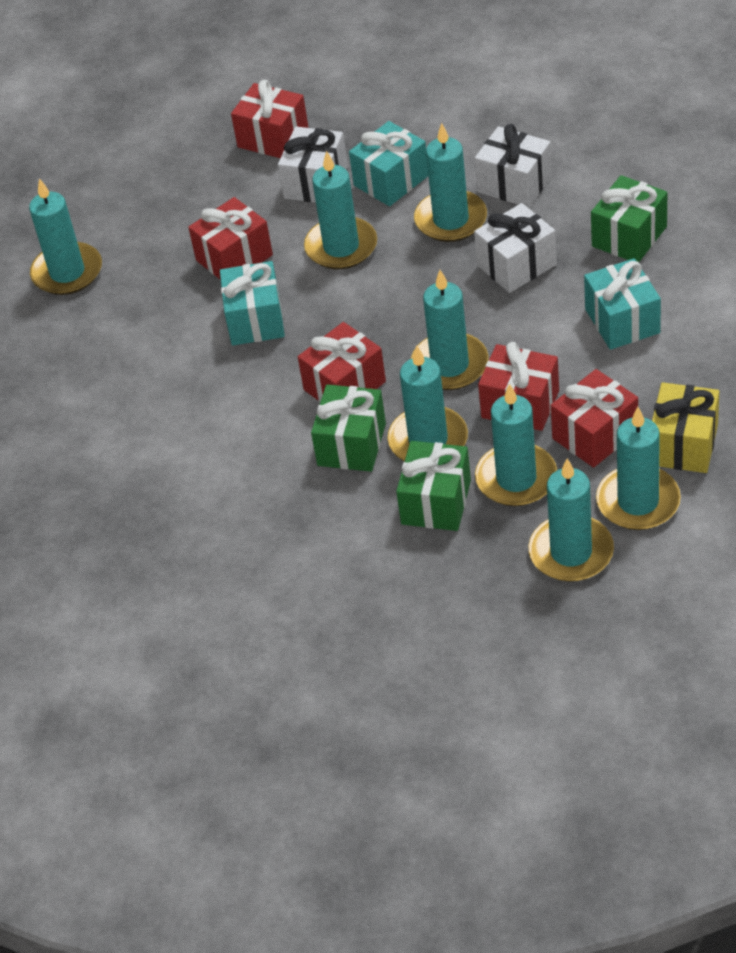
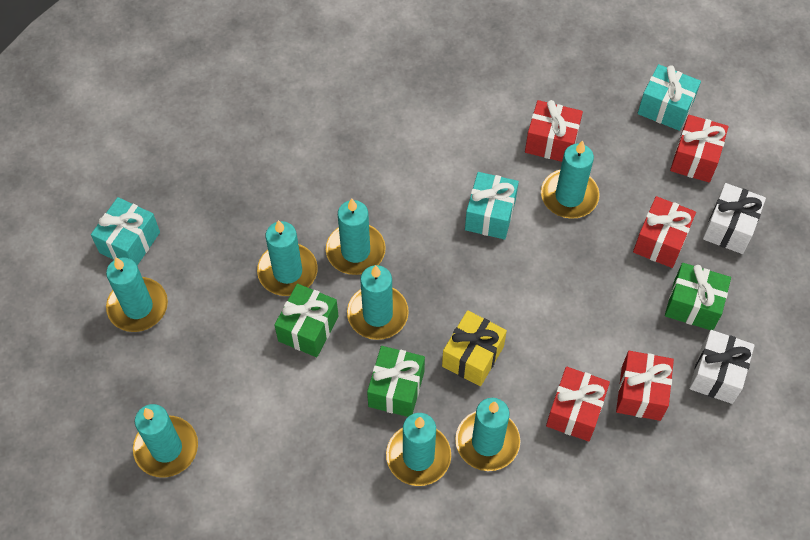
white gift: [278,127,348,203] [474,203,557,293] [475,124,552,208] = 3 -> [689,330,755,404] [703,183,766,254] = 2

